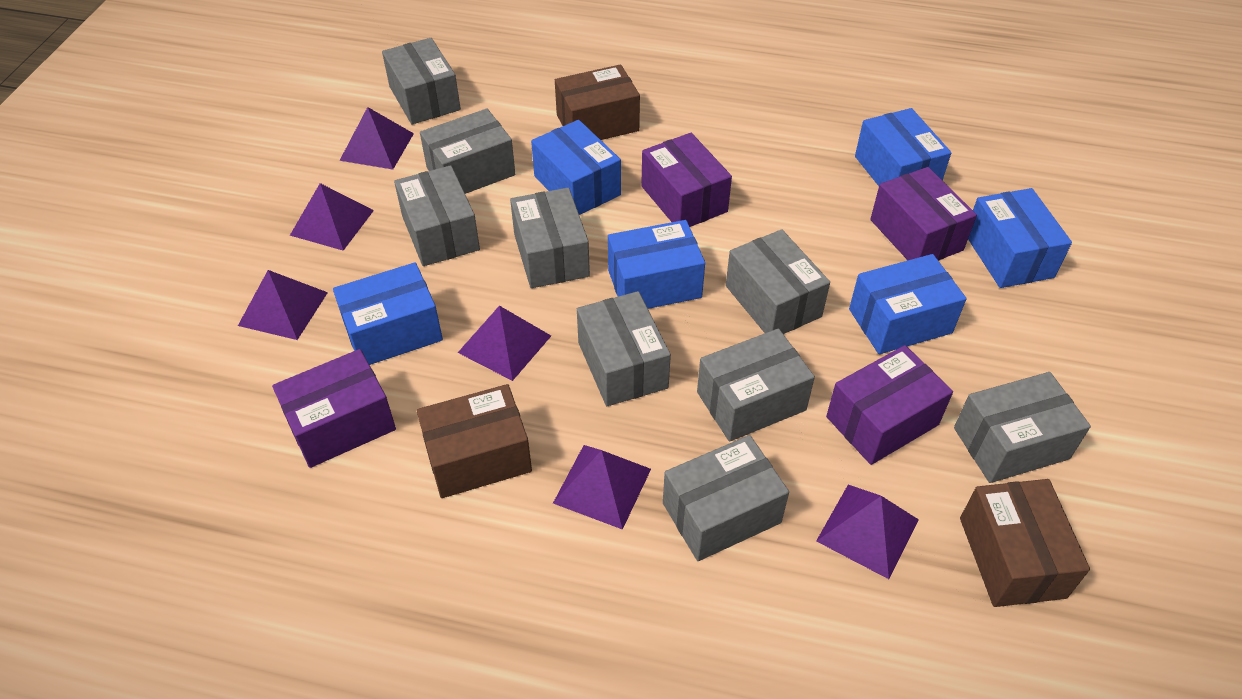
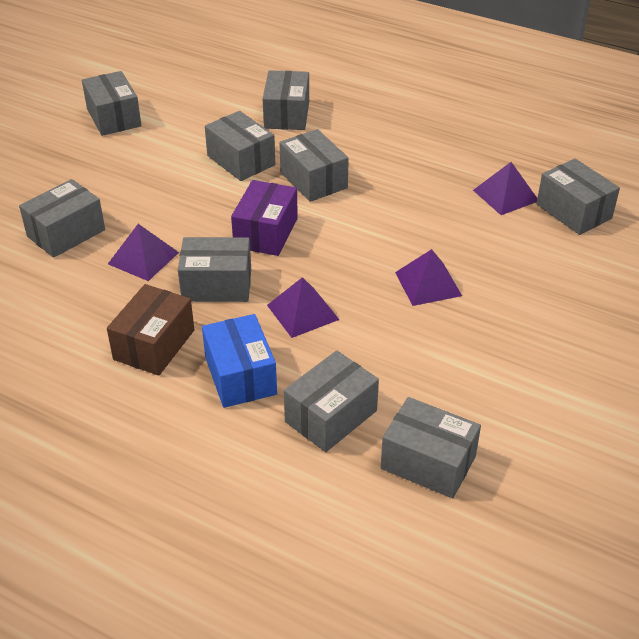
blue box: [333,262,443,365] [531,120,621,215] [608,220,705,309] [849,254,967,354] [855,108,951,186] [968,188,1072,288] = 6 -> [202,314,277,408] = 1
brown box: [417,384,532,498] [555,64,640,140] [960,479,1090,607] = 3 -> [107,284,194,376] = 1
purple box: [272,349,396,468] [641,133,732,227] [826,345,953,465] [870,167,977,261] = 4 -> [231,180,298,256] = 1
purple pyramid: [238,270,328,340] [290,183,374,251] [339,107,414,169] [458,306,551,381] [553,445,651,530] [816,484,919,579] = 6 -> [108,224,179,281] [267,277,340,338] [395,249,462,306] [473,162,537,215] = 4

